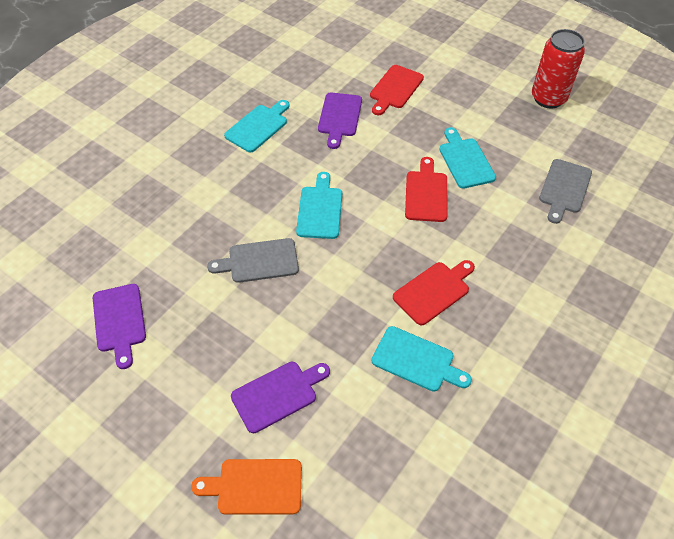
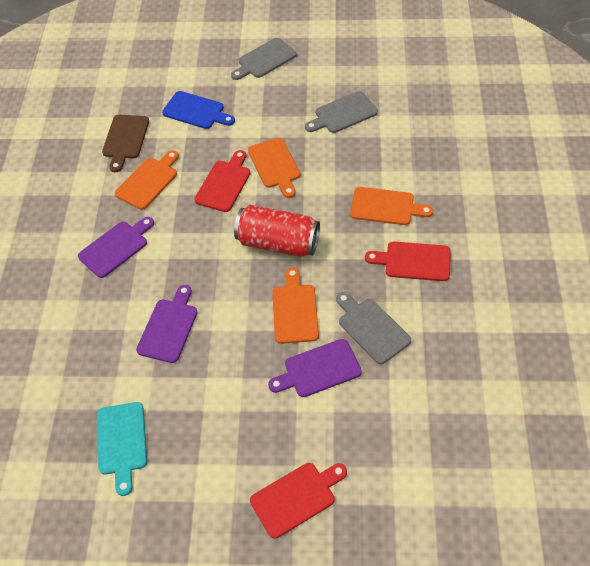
blue cutting board: none = 0 -> [162,91,235,129] = 1
brown cutting board: none = 0 -> [102,115,149,172] = 1
grey cutting board: [207,238,299,283] [539,159,592,224] = 2 -> [231,38,297,80] [305,91,378,133] [336,292,411,364] = 3
orange cutting board: [191,459,302,515] = 1 -> [115,150,179,210] [248,138,301,198] [272,267,319,344] [350,187,433,225] = 4
turquoise cutting board: [224,100,290,152] [296,172,342,239] [371,326,472,392] [439,127,496,189] = 4 -> [97,402,147,496] = 1

